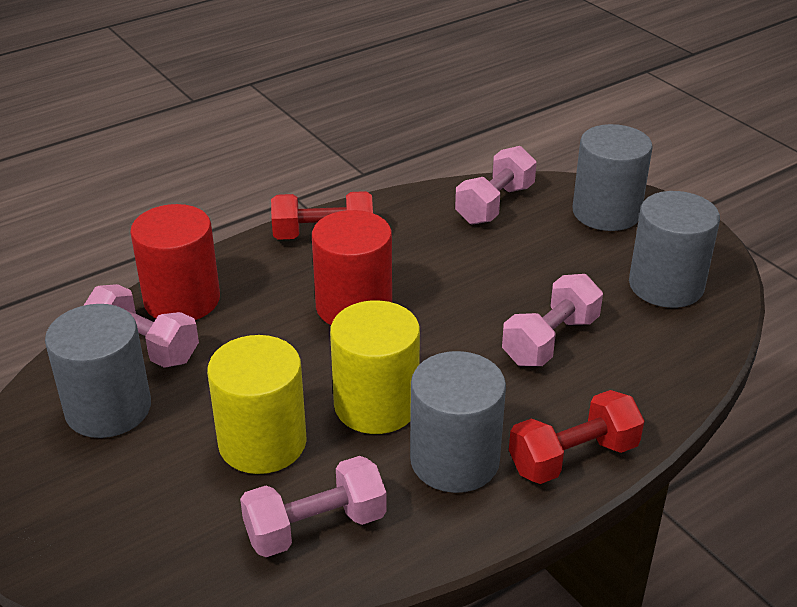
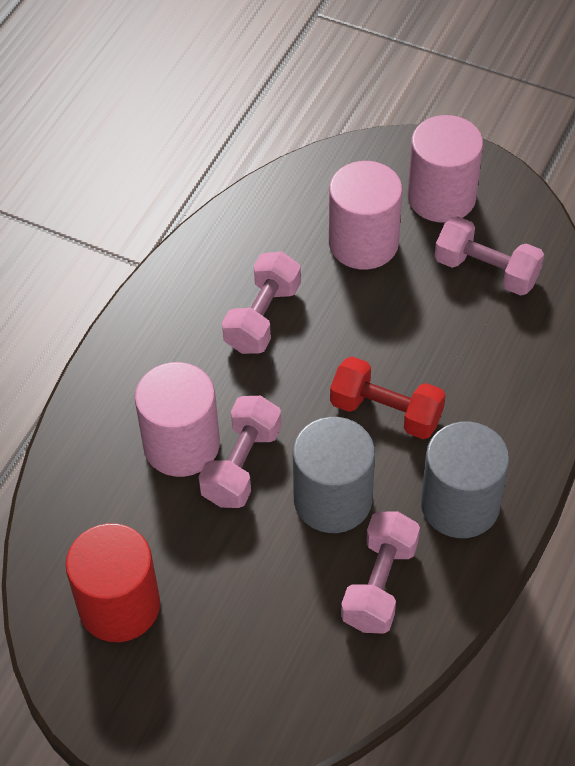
grey cylinder: [45,304,151,438] [410,351,506,493] [573,124,653,231] [629,191,720,308] = 4 -> [293,417,375,533] [421,422,509,538] = 2
pink cylinder: none = 0 -> [135,362,220,477] [329,161,402,270] [408,115,483,223] = 3
red cylinder: [130,204,220,320] [312,210,392,325] = 2 -> [65,523,160,642] = 1
red dumbbell: [271,191,373,240] [509,390,644,484] = 2 -> [330,356,446,439] = 1
yellow cylinder: [207,335,307,474] [330,300,420,434] = 2 -> none = 0

